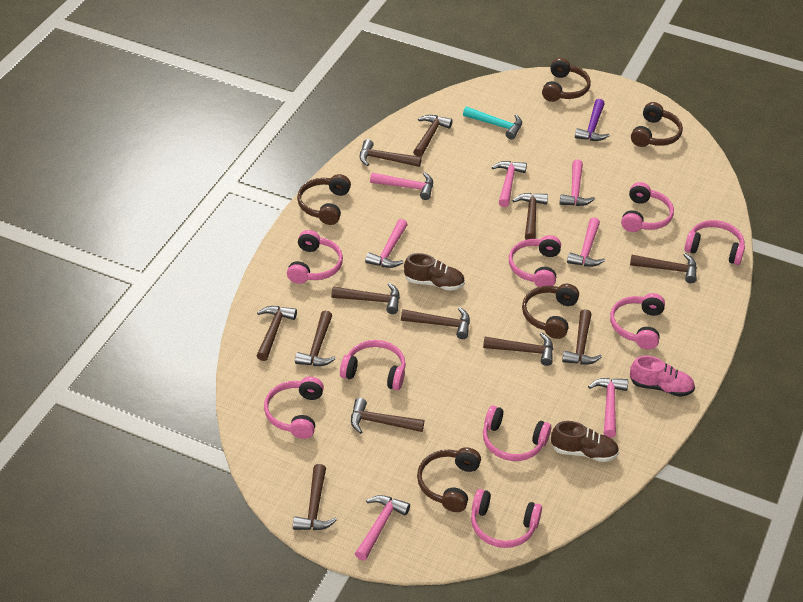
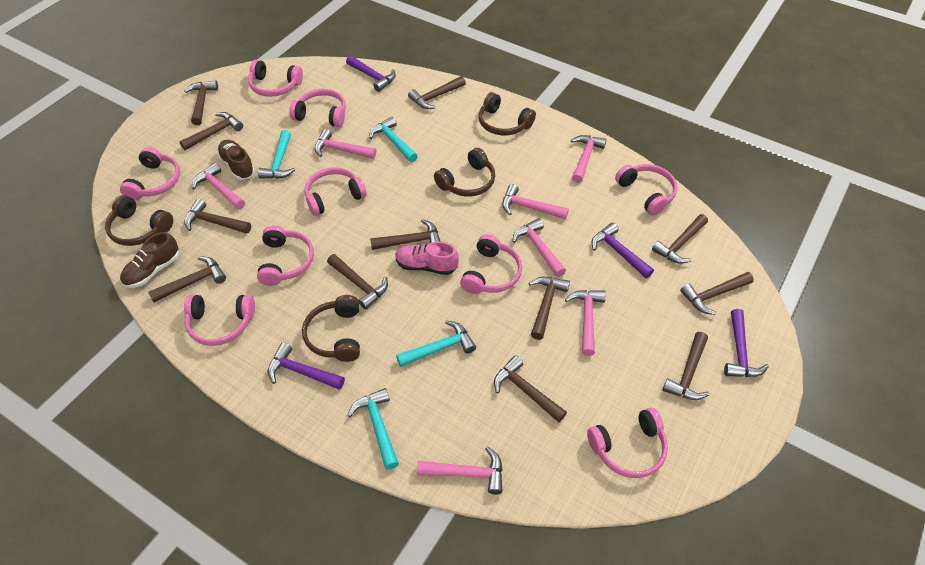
brown headphones: [297,174,351,225] [417,447,481,512] [522,284,579,339] [542,58,591,102] [631,102,683,147] = 5 -> [105,195,173,246] [302,295,360,362] [434,148,495,197] [479,92,536,136] = 4
purple hammer: [575,99,610,141] = 1 -> [268,343,345,390] [346,56,396,92] [592,222,654,278] [724,309,769,377] = 4
turquoise hammer: [463,107,522,140] = 1 -> [258,130,295,179] [347,388,399,470] [369,117,418,162] [396,320,476,367] = 4

